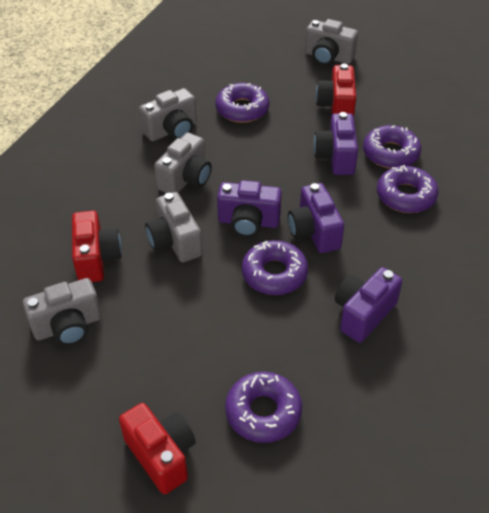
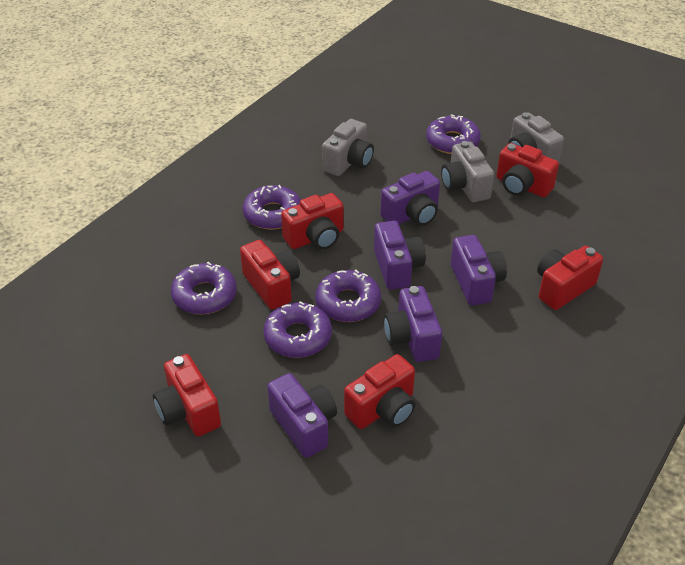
grey camera: [23,278,102,346] [139,88,197,141] [145,192,203,262] [154,132,212,193] [305,19,358,65] = 5 -> [322,119,374,176] [441,141,494,202] [508,112,564,162] = 3
purple camera: [217,180,282,237] [288,183,344,253] [313,112,358,175] [335,267,402,343] = 4 -> [267,373,337,458] [374,221,426,290] [380,171,440,226] [384,286,442,362] [451,235,507,305] = 5
red camera: [72,211,122,282] [119,403,196,494] [316,64,356,117] = 3 -> [153,354,221,437] [240,240,300,310] [281,193,344,250] [344,354,415,429] [497,143,559,197] [537,246,603,310] = 6

